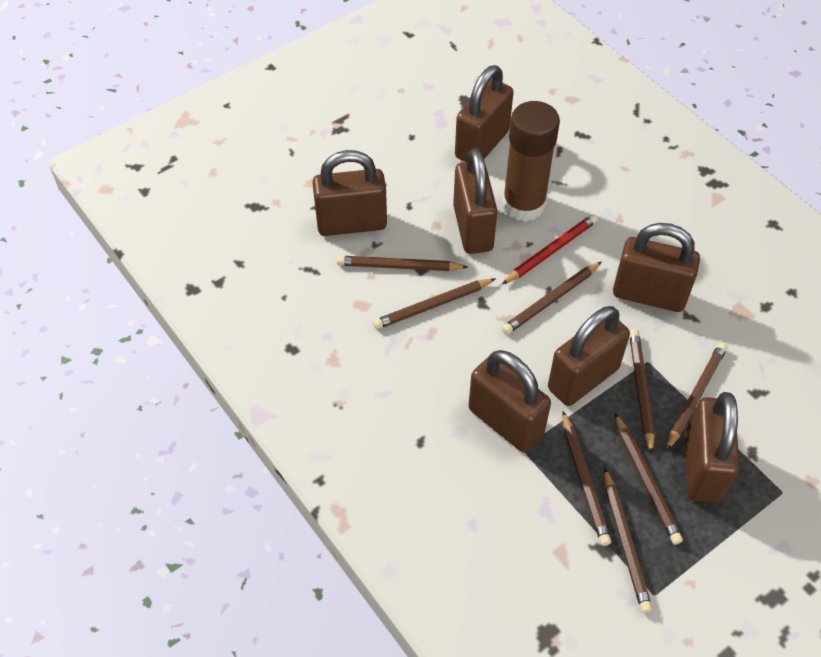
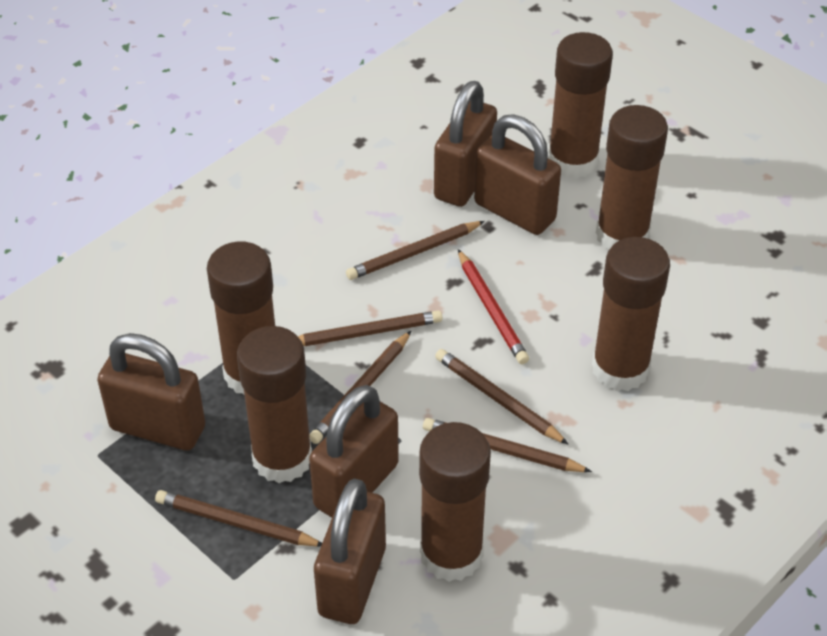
brown glue stick: [502,101,560,221] = 1 -> [207,242,275,394] [237,326,312,483] [419,422,491,582] [548,32,613,179] [592,237,670,391] [596,105,668,250] = 6
brown padlock: [312,150,387,236] [453,148,498,254] [455,65,513,162] [469,350,551,452] [548,306,630,406] [613,223,700,312] [685,392,740,503] = 7 -> [97,333,205,451] [309,385,399,518] [314,479,386,624] [434,81,497,207] [474,114,561,235] = 5
brown pencil: [337,256,468,271] [373,278,496,329] [502,261,602,334] [562,411,611,546] [604,467,652,613] [615,413,683,545] [630,329,655,454] [666,342,727,451] = 8 -> [155,490,322,547] [298,311,442,346] [309,331,411,444] [346,221,485,280] [423,418,592,472] [435,349,569,445] = 6

